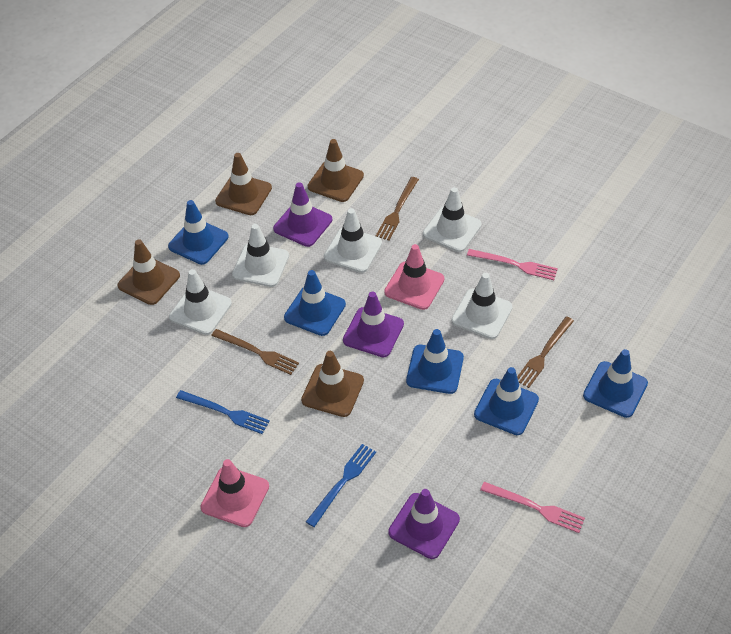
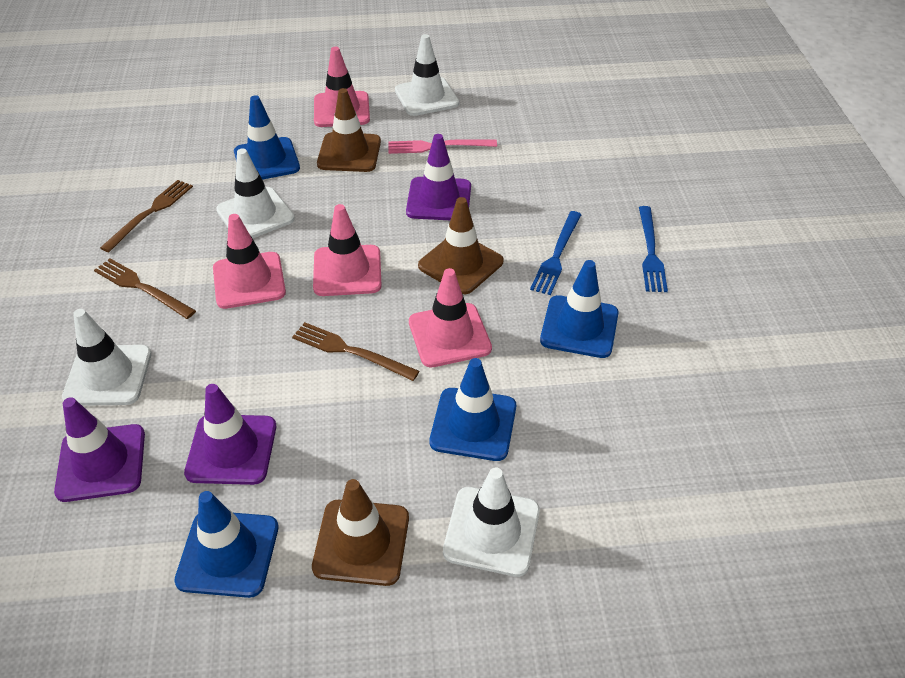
blue traffic cone: [168,200,229,265] [284,270,346,336] [406,329,464,394] [474,367,539,435] [583,349,648,418] = 5 -> [174,491,278,598] [234,95,300,180] [429,358,516,461] [540,260,619,358] = 4
brown traffic cone: [117,239,180,305] [215,153,272,215] [301,351,364,417] [308,139,364,202] = 4 -> [312,479,409,586] [317,88,381,172] [418,197,504,294] = 3
pink fork: [467,249,558,280] [480,482,585,533] = 2 -> [388,139,497,154] = 1
pink traffic cone: [200,459,269,527] [384,244,444,310] = 2 -> [213,214,286,309] [313,204,382,296] [314,47,370,127] [409,268,492,367] = 4
white traffic cone: [169,269,232,335] [232,224,289,287] [324,208,382,273] [423,187,482,252] [451,273,513,339] = 5 -> [62,309,152,406] [216,148,295,238] [395,34,459,116] [443,467,540,577] = 4

